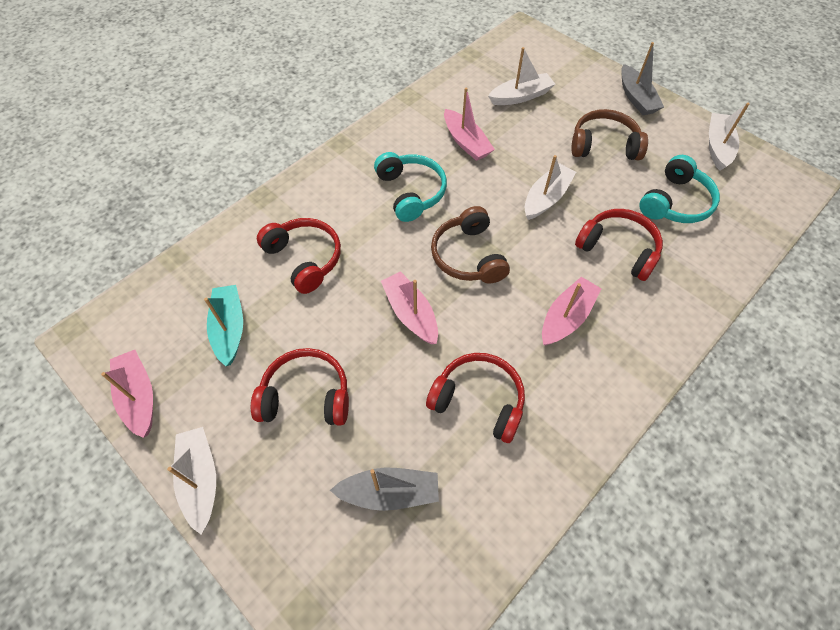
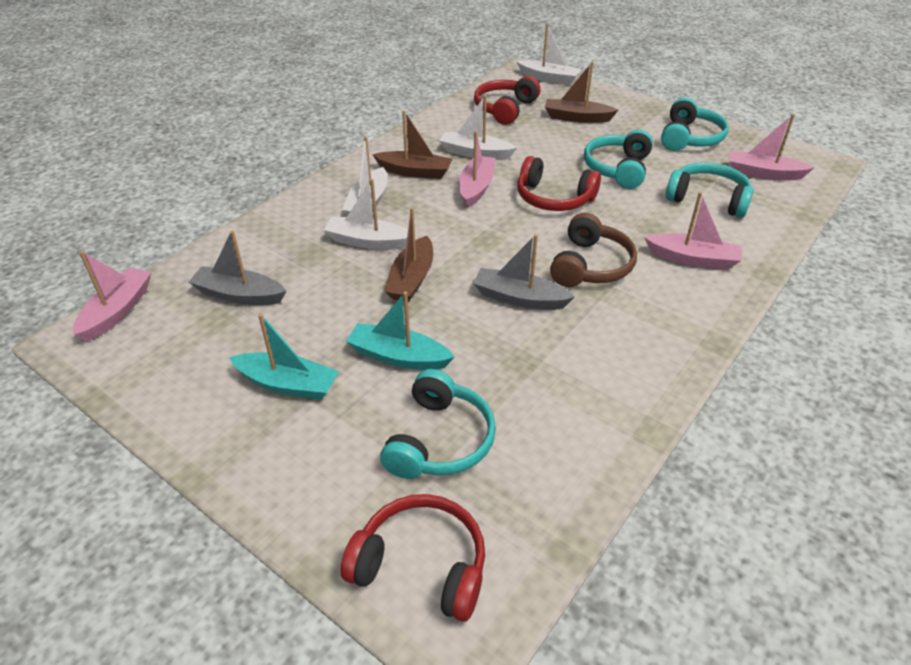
brown boat: none = 0 -> [372,111,453,179] [384,208,433,303] [545,62,618,123] = 3
brown headphones: [431,206,510,284] [571,109,648,160] = 2 -> [550,212,637,287] = 1
red headphones: [251,348,349,426] [257,218,341,294] [426,353,525,443] [575,209,663,281] = 4 -> [341,494,485,622] [474,76,540,125] [517,156,601,211] = 3
turquoise boat: [204,285,243,366] = 1 -> [229,314,339,400] [346,291,455,370] = 2
turquoise headphones: [374,152,447,222] [640,155,720,223] = 2 -> [380,369,496,479] [584,129,653,189] [661,98,729,151] [666,162,754,218] = 4

